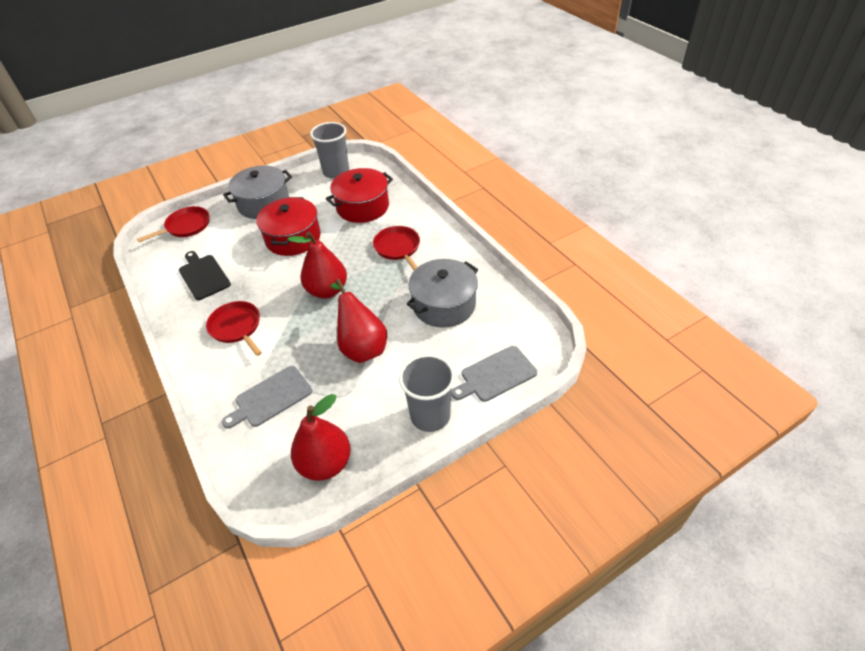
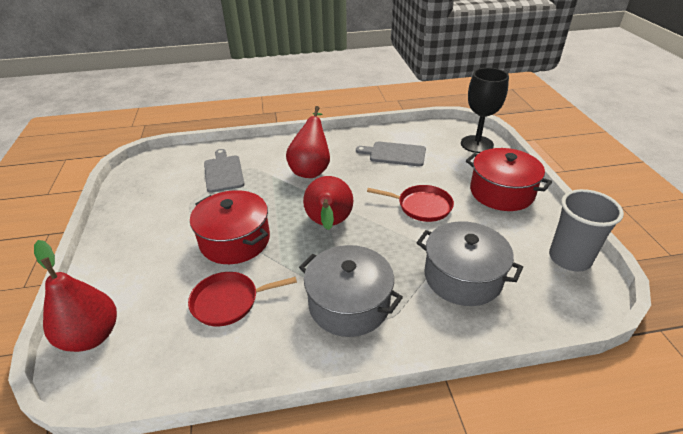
black cutting board: [179,251,231,300] = 1 -> none = 0
black goblet: none = 0 -> [461,68,509,153] = 1
grey cup: [310,122,349,179] [399,354,455,432] = 2 -> [549,189,624,272] = 1
red pan: [137,206,209,242] [206,301,262,356] [373,226,420,270] = 3 -> [188,272,297,326] [367,185,454,222] = 2

